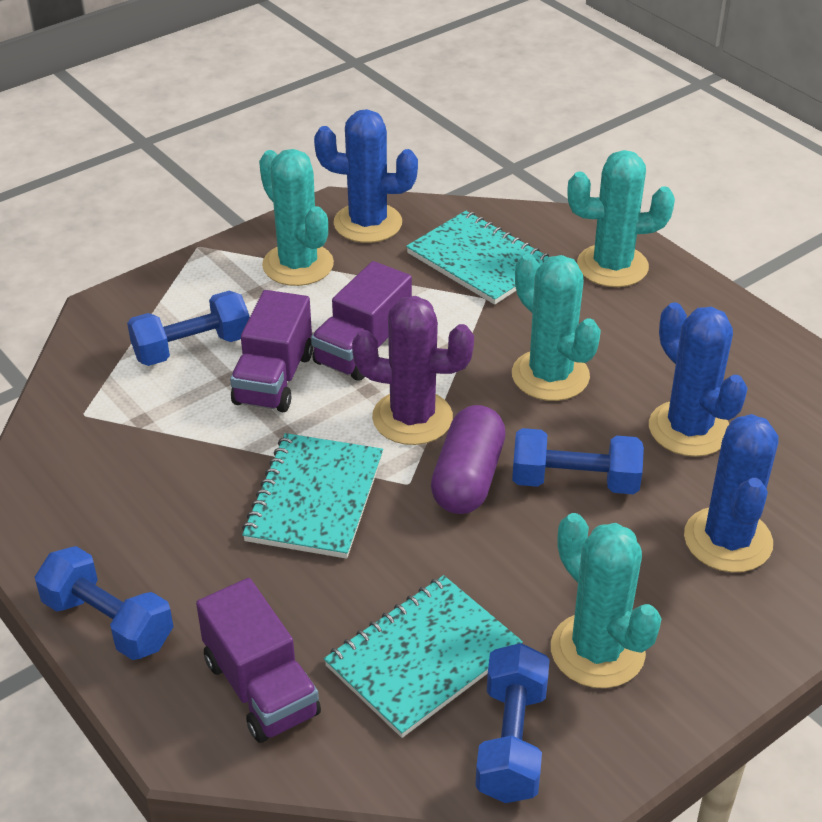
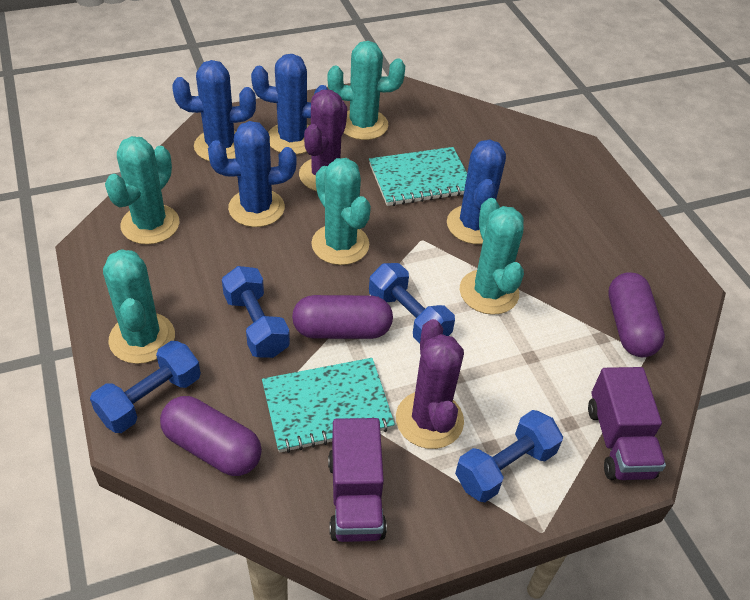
blue cactus: [314,109,418,243] [649,302,748,457] [684,414,779,572] = 3 -> [172,60,256,161] [208,121,296,227] [251,54,328,155] [447,139,506,244] = 4
purple cactus: [352,296,474,445] = 1 -> [299,90,347,191] [396,319,464,449] = 2
purple capsule: [431,405,506,514] = 1 -> [160,396,262,476] [292,295,393,339] [608,272,665,357] = 3
purple truck: [196,578,321,743] [230,290,313,412] [311,261,412,381] = 3 -> [328,418,387,542] [588,367,666,480] = 2
turquoise cactus: [259,149,334,286] [512,254,601,401] [551,513,662,688] [567,150,675,287] = 4 -> [103,249,175,364] [105,136,179,245] [311,158,371,265] [328,41,405,140] [460,198,524,315] = 5
turquoise notebook: [242,433,383,559] [324,575,523,738] [406,211,549,305] = 3 -> [262,358,395,453] [369,147,467,206] = 2

